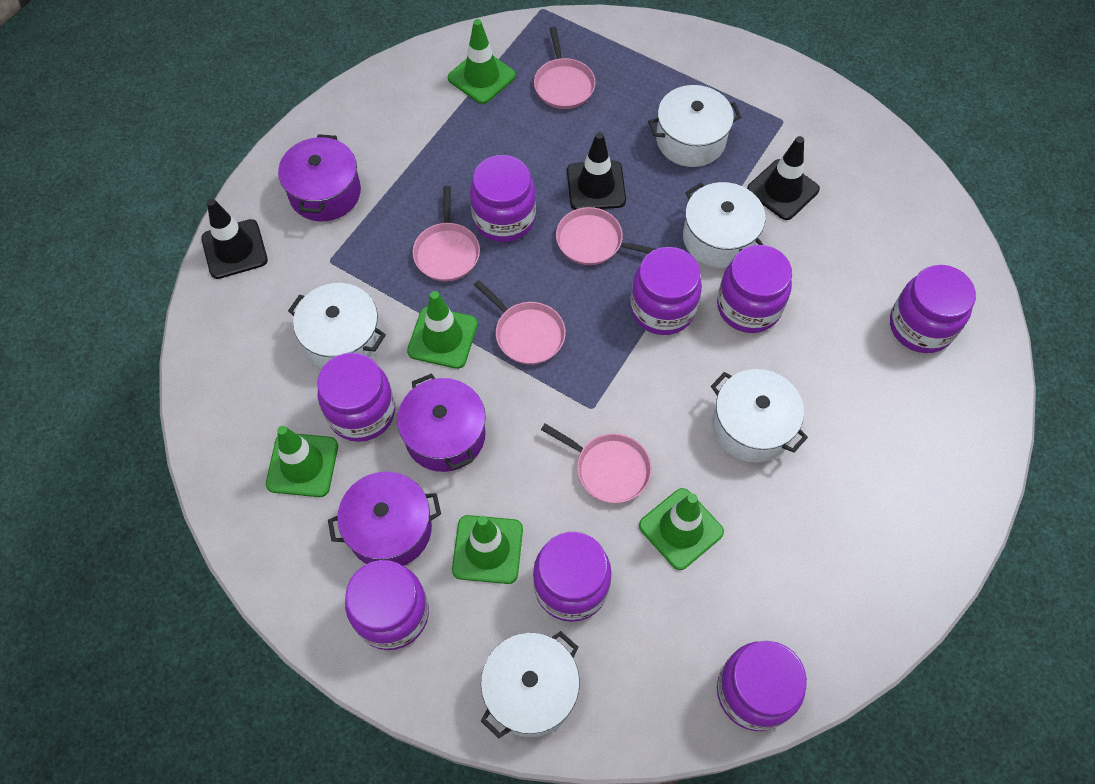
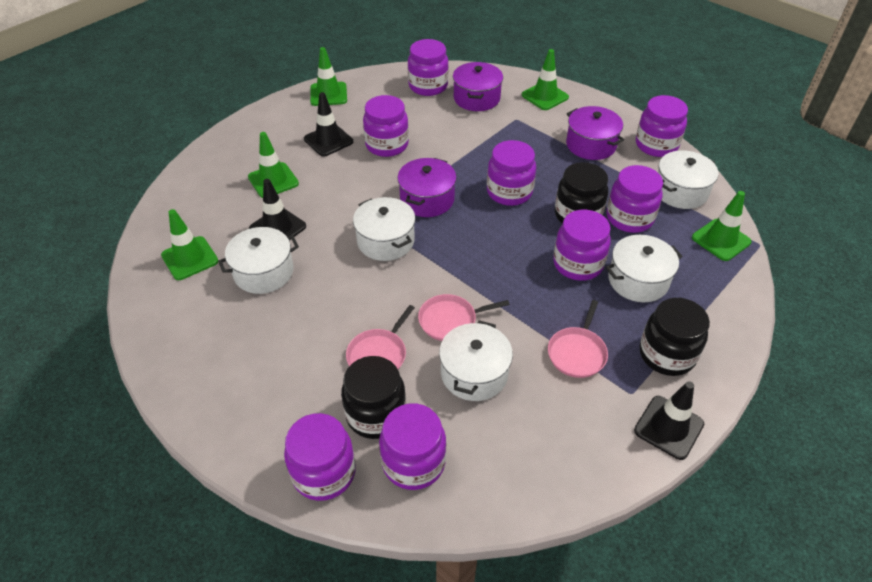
black jar: none = 0 -> [341,356,406,439] [555,162,608,224] [639,298,710,376] = 3
pink pan: [412,186,480,281] [474,280,566,364] [534,27,596,109] [541,424,652,503] [556,207,656,265] = 5 -> [346,305,415,370] [418,294,510,341] [548,300,608,378] = 3

